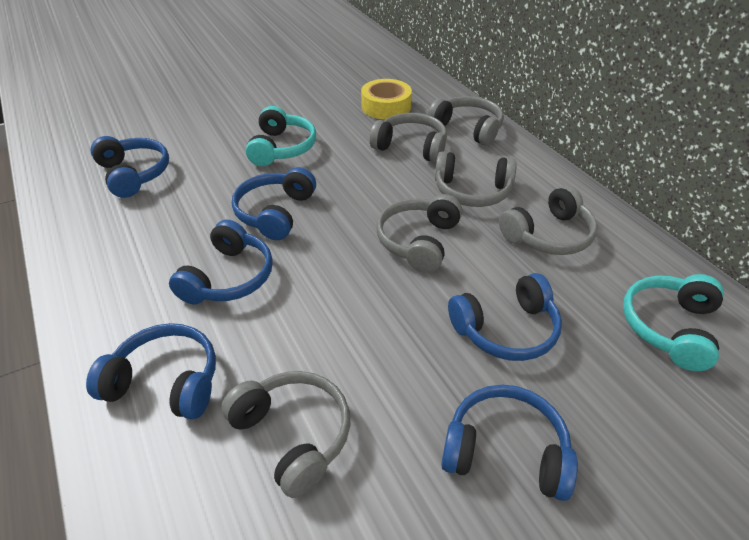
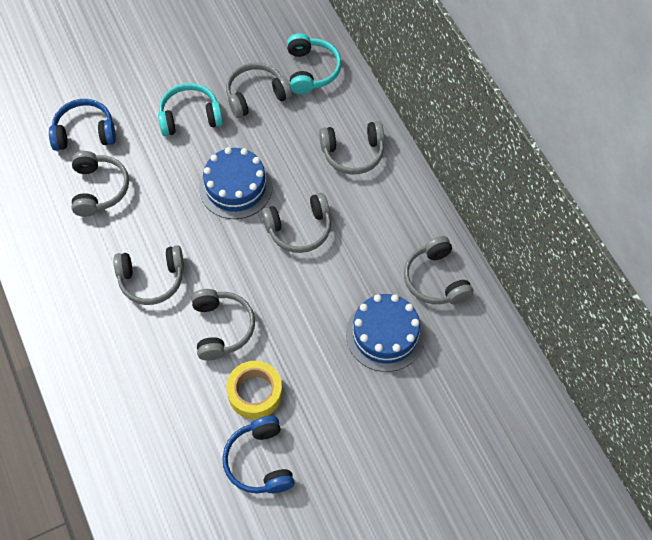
blue cake: none = 0 -> [199,147,273,219] [346,294,425,372] = 2
blue headphones: [86,323,216,420] [90,136,169,198] [169,220,273,304] [232,167,316,240] [441,385,578,501] [448,273,562,361] = 6 -> [49,99,116,151] [222,416,295,493] = 2
grey headphones: [221,371,351,498] [370,113,447,163] [376,194,463,273] [428,96,504,146] [435,151,517,207] [499,185,598,255] = 6 -> [71,151,129,217] [114,245,184,305] [191,289,255,360] [226,62,292,118] [262,193,331,253] [319,121,384,174] [404,236,473,304] = 7

